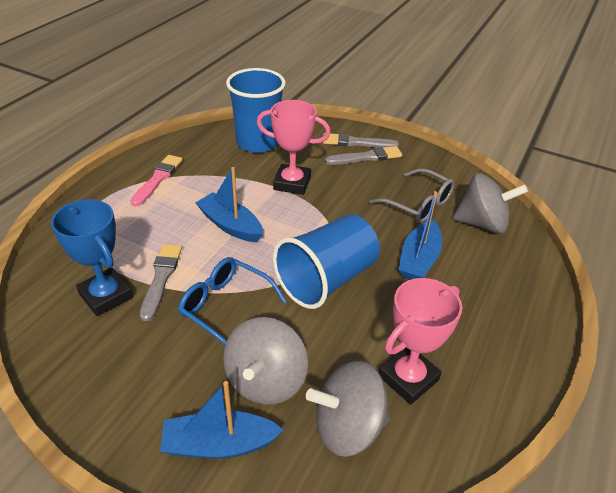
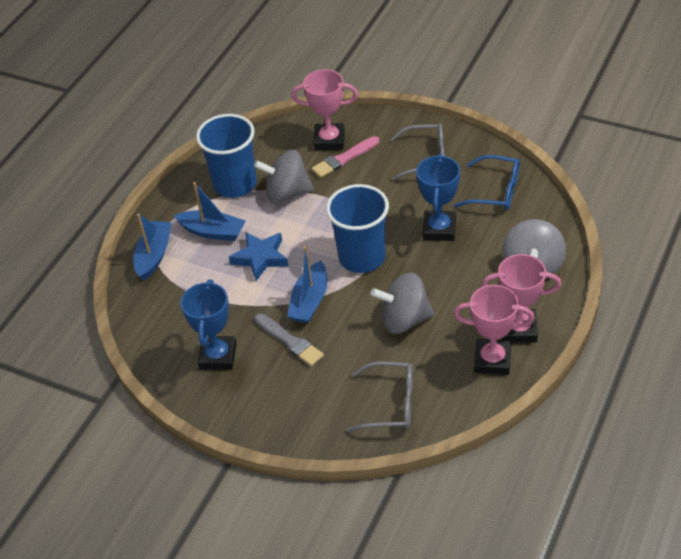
blue star: none = 0 -> [229,232,288,281] = 1
blue trophy: [51,199,133,316] = 1 -> [181,279,236,370] [416,154,460,241] = 2
grey brush: [140,244,182,321] [323,133,399,148] [325,146,402,165] = 3 -> [254,313,324,366] = 1
grey glasses: [369,168,455,223] = 1 -> [347,361,413,432] [391,124,445,180] = 2
pink trophy: [257,100,330,195] [379,278,462,404] = 2 -> [291,69,358,150] [454,285,535,375] [482,254,561,343] = 3

